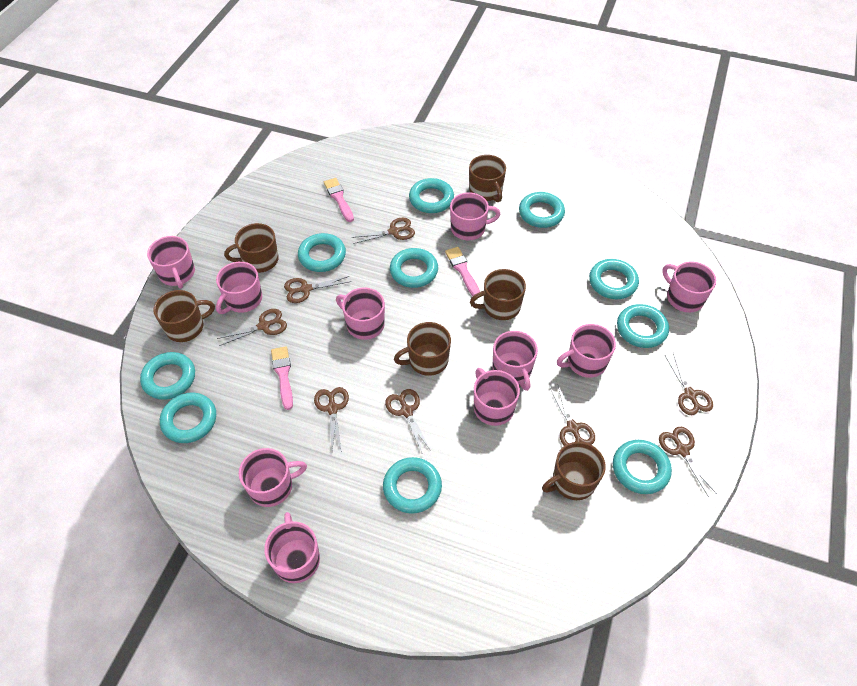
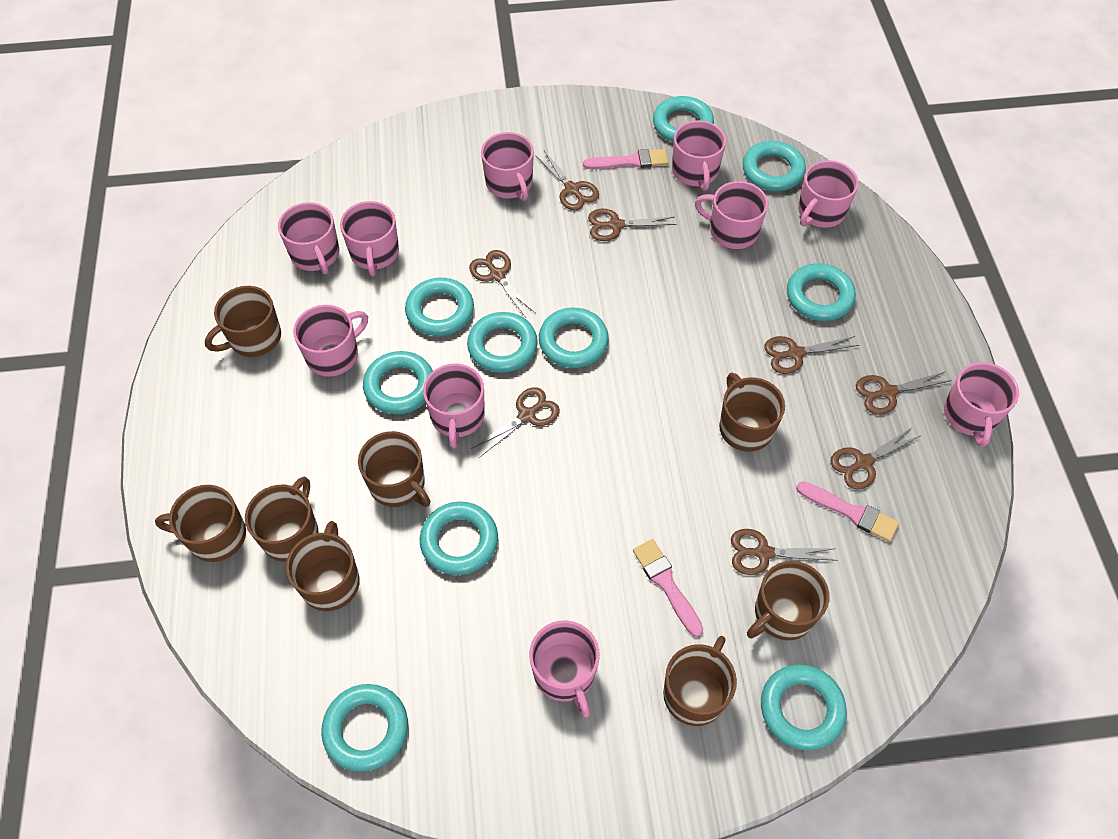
brown mug: [153,290,215,342] [224,223,279,273] [394,322,451,376] [469,155,506,202] [470,269,526,320] [542,442,606,500] = 6 -> [155,485,246,562] [205,286,281,357] [245,477,319,562] [286,521,360,611] [358,431,430,507] [663,636,737,726] [719,373,785,452] [747,561,829,640] = 8

